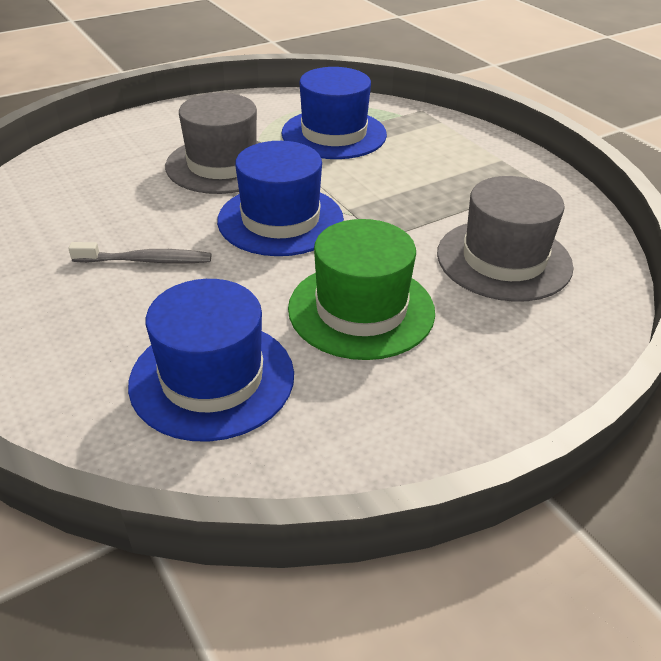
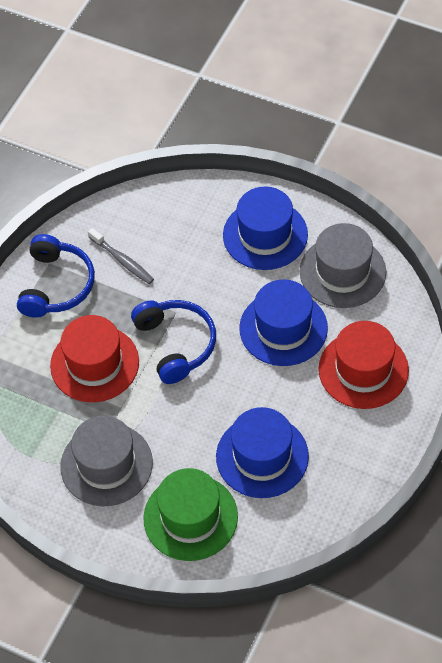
blue headphones: none = 0 -> [17,234,95,318] [131,300,216,384] = 2
red hat: none = 0 -> [50,315,139,402] [319,321,409,409] = 2

